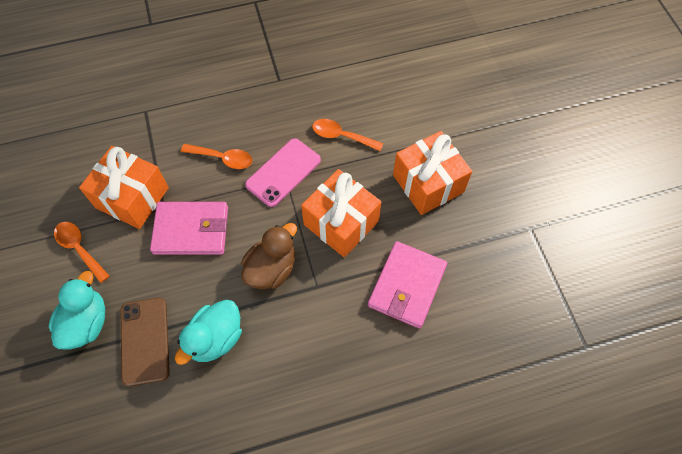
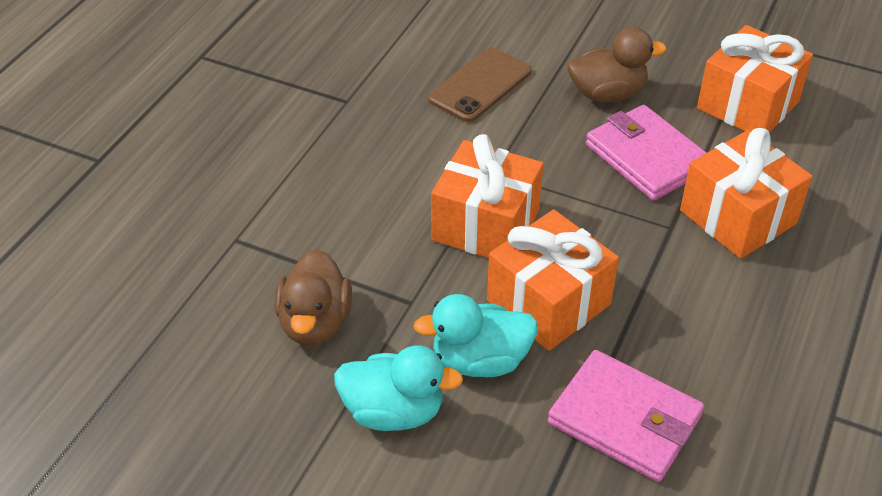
brown duck: [241,223,297,289] = 1 -> [274,249,352,346] [567,27,666,102] = 2
orange gift: [79,146,169,229] [301,169,381,257] [393,131,472,215] = 3 -> [431,134,543,258] [487,209,619,351] [680,128,812,259] [697,25,813,132] = 4
orange spoon: [54,222,110,283] [181,144,252,169] [312,119,384,151] = 3 -> none = 0
pink phone: [245,138,321,207] = 1 -> none = 0

